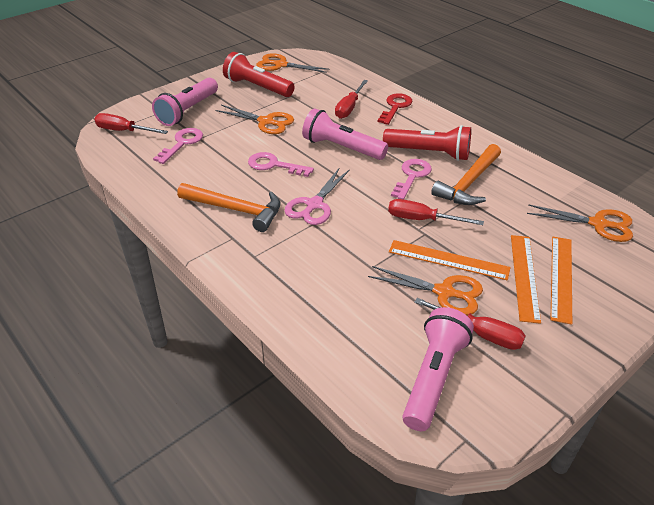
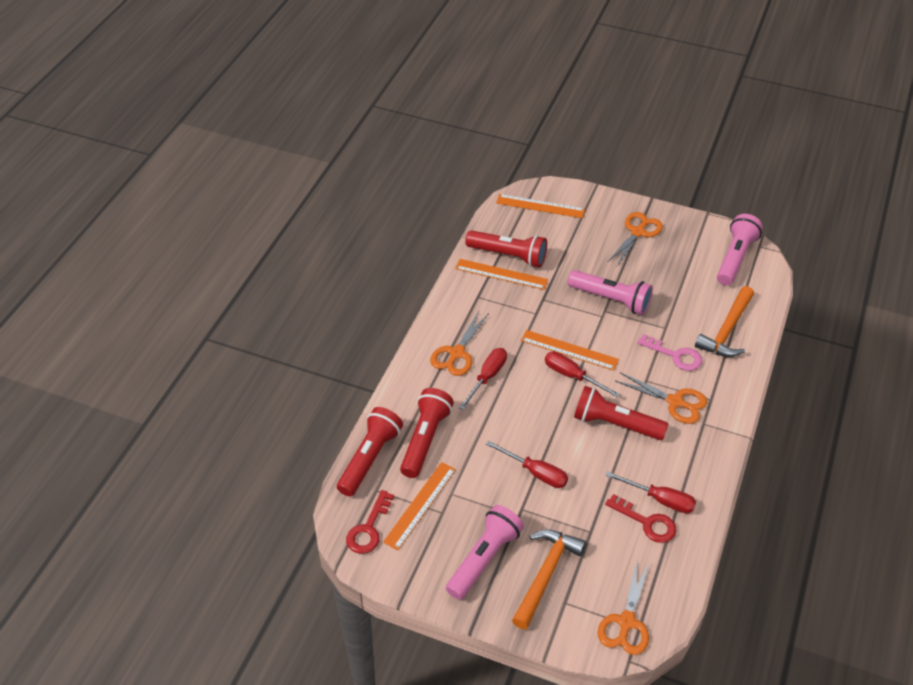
orange ruler: [389,240,511,280] [511,235,541,324] [551,237,572,325] = 3 -> [383,462,456,550] [455,259,548,290] [496,194,585,218] [521,330,619,371] = 4
pink key: [153,128,203,164] [248,152,314,177] [391,159,432,200] = 3 -> [637,334,702,371] = 1
pink scissors: [285,167,350,225] = 1 -> none = 0
red flashlight: [223,52,295,97] [383,125,471,161] = 2 -> [337,407,403,496] [400,388,454,478] [465,230,547,267] [574,386,668,440] = 4
red key: [378,93,412,125] = 1 -> [346,490,394,554] [605,494,677,543] = 2

